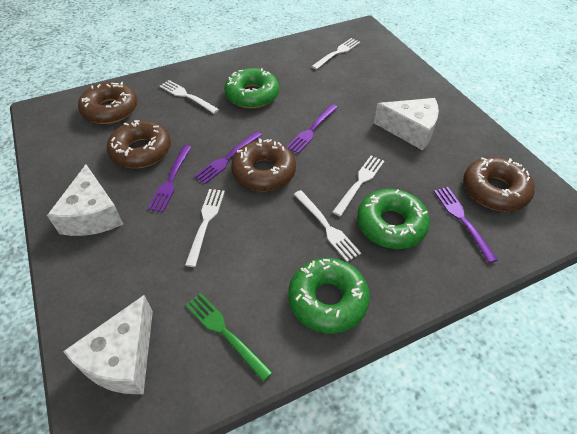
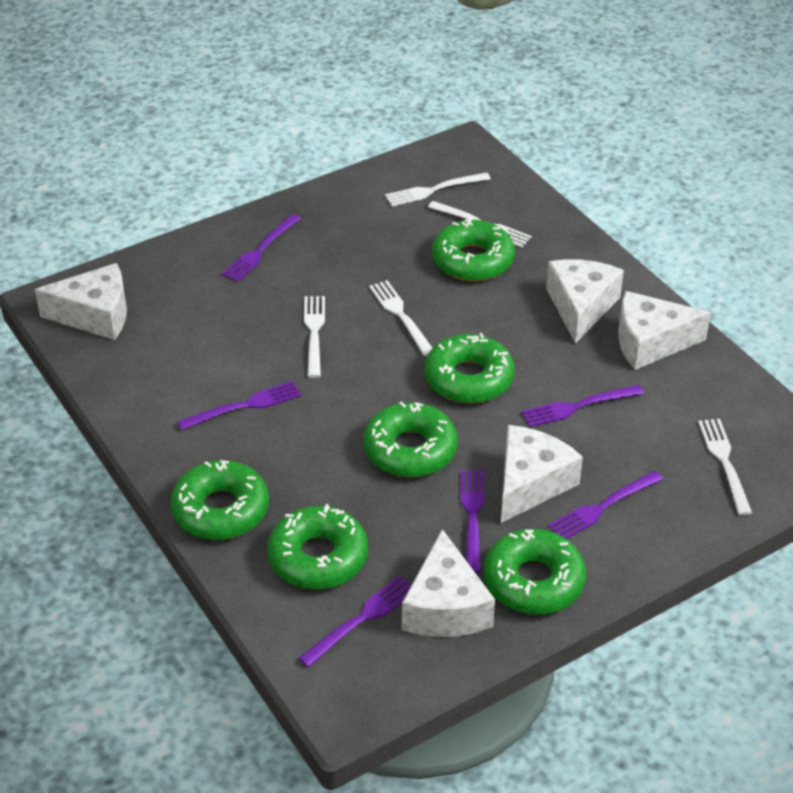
brown donut: [78,82,137,124] [107,120,171,168] [231,139,296,191] [463,157,535,211] = 4 -> none = 0
green donut: [224,68,279,108] [288,258,370,334] [357,189,430,249] = 3 -> [170,460,269,540] [267,504,368,590] [363,402,458,477] [424,333,514,404] [432,219,515,281] [484,529,586,615] = 6
green fork: [186,293,273,382] = 1 -> none = 0
purple fork: [148,145,192,212] [194,131,262,184] [287,104,338,154] [434,187,498,263] = 4 -> [177,381,301,430] [222,214,301,282] [298,576,411,667] [461,470,484,573] [521,385,644,427] [548,471,663,539] = 6
white cheese: [47,164,123,236] [63,295,153,394] [374,98,439,150] = 3 -> [35,263,127,340] [402,529,495,637] [501,425,583,523] [546,259,624,343] [618,291,711,370] = 5

